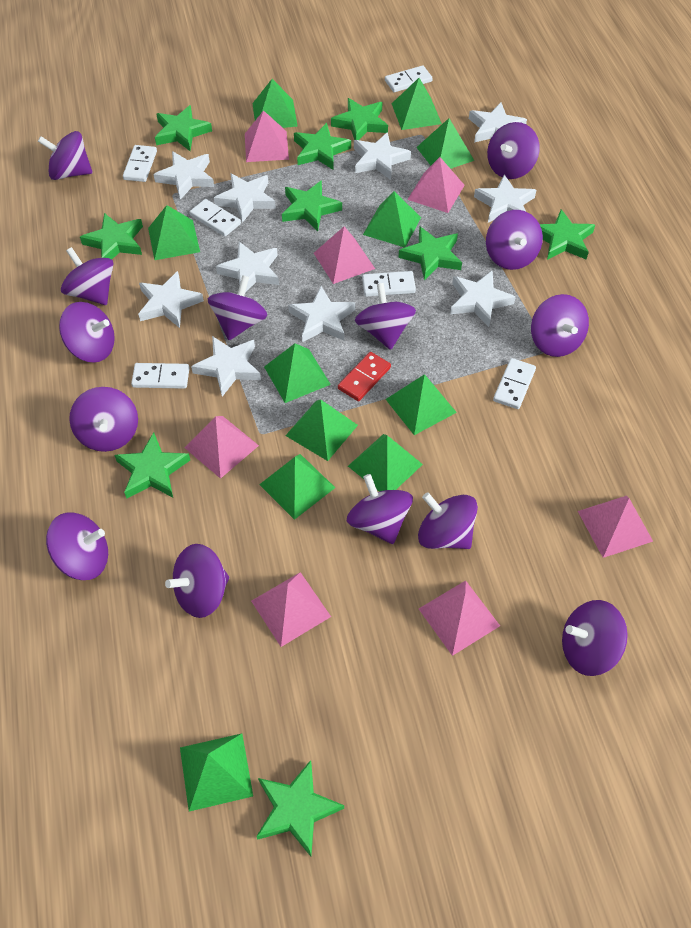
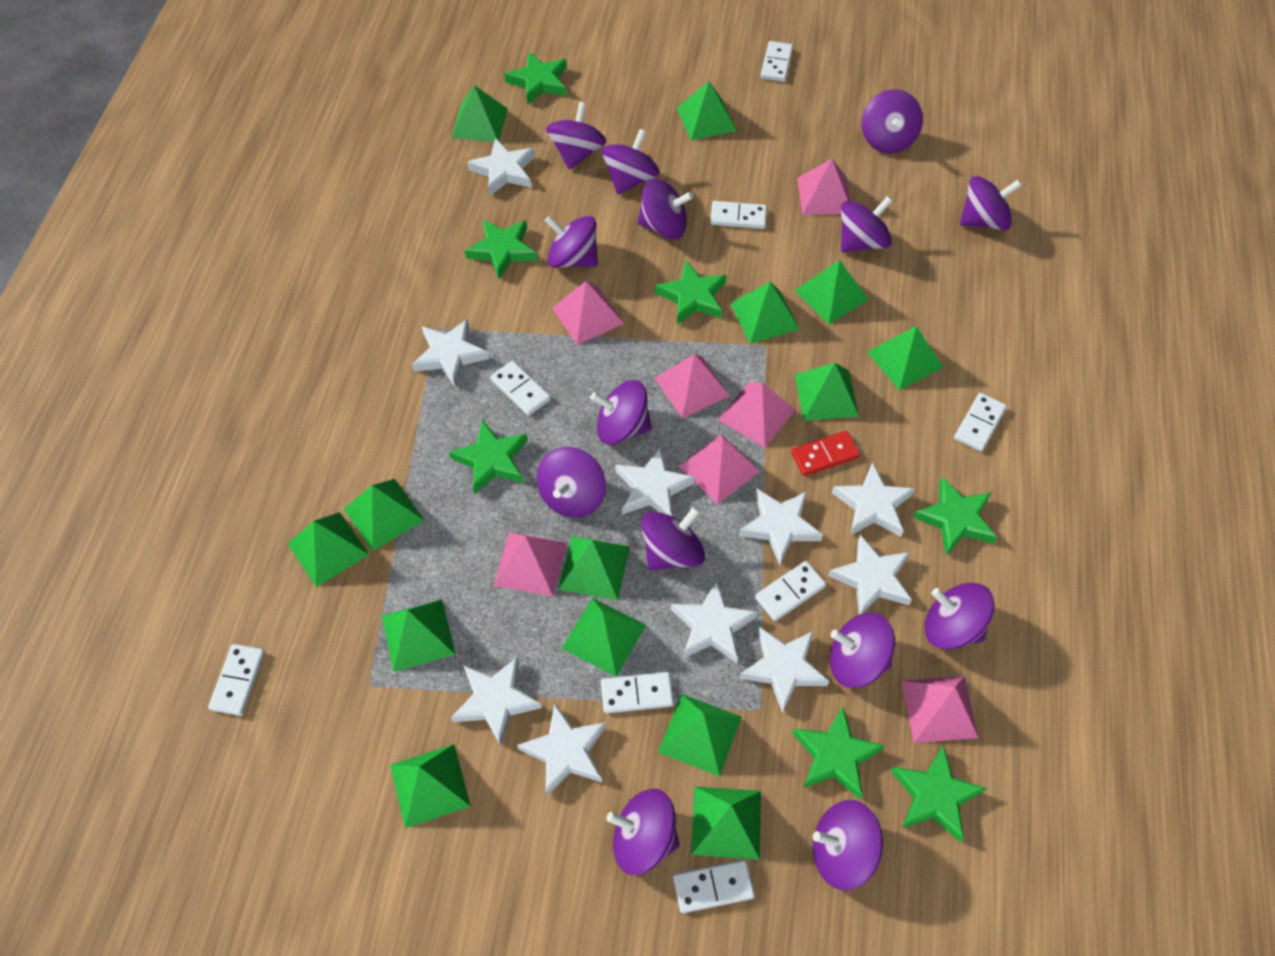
green pyramid: [148,205,200,260] [180,733,253,812] [252,79,298,128] [259,454,335,520] [264,343,331,403] [285,399,358,461] [348,434,423,492] [363,191,421,248] [386,374,457,435] [392,78,442,130] [416,118,474,169] = 11 -> [287,512,369,587] [344,479,424,551] [382,600,456,672] [390,744,471,828] [451,85,508,142] [558,536,630,601] [561,598,646,677] [658,694,741,776] [677,81,737,141] [691,786,761,860] [730,282,799,344] [794,260,869,324] [795,363,859,421] [867,326,943,391] = 14
green star: [80,213,143,259] [114,432,190,499] [155,105,212,151] [256,760,344,856] [282,180,342,231] [294,123,351,170] [331,98,388,140] [398,226,462,281] [540,209,595,260] = 9 -> [449,420,528,494] [465,219,537,279] [504,52,567,105] [655,261,727,324] [792,706,885,799] [891,745,987,842] [913,477,997,555] = 7
white domino: [123,145,157,182] [131,363,189,389] [190,199,241,236] [362,271,416,297] [385,65,433,92] [493,358,536,409] = 6 -> [208,644,265,716] [490,361,551,416] [601,672,674,713] [673,860,755,913] [710,201,767,229] [755,561,826,621] [761,41,793,82] [954,393,1007,452] = 8

